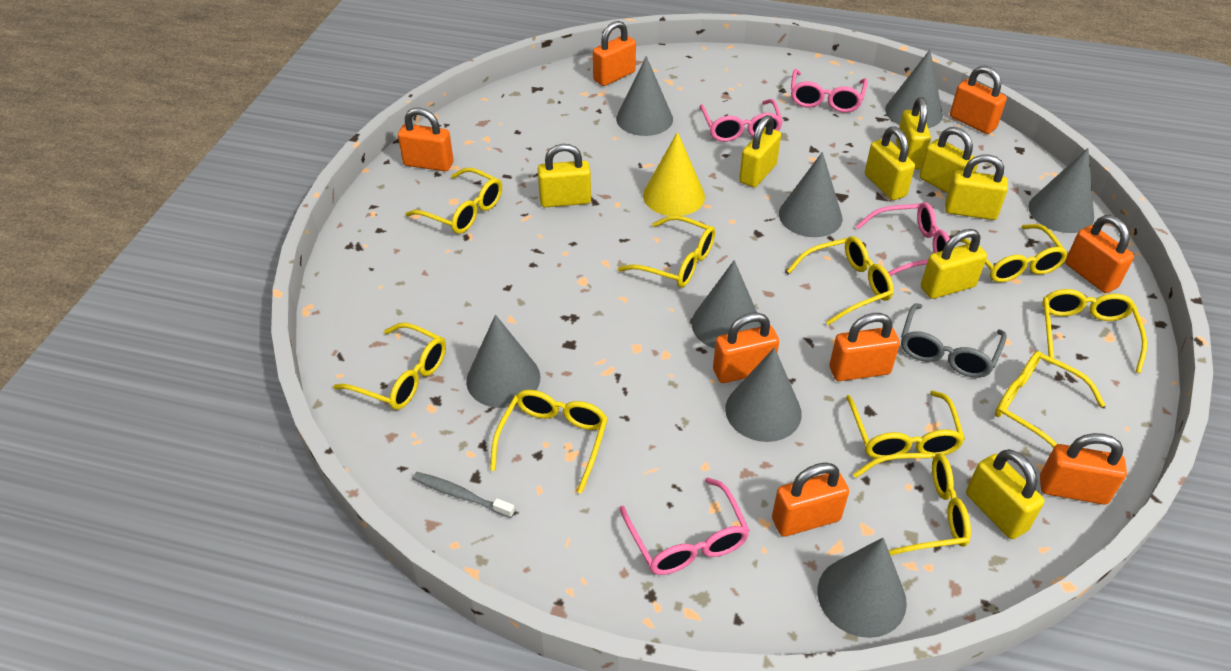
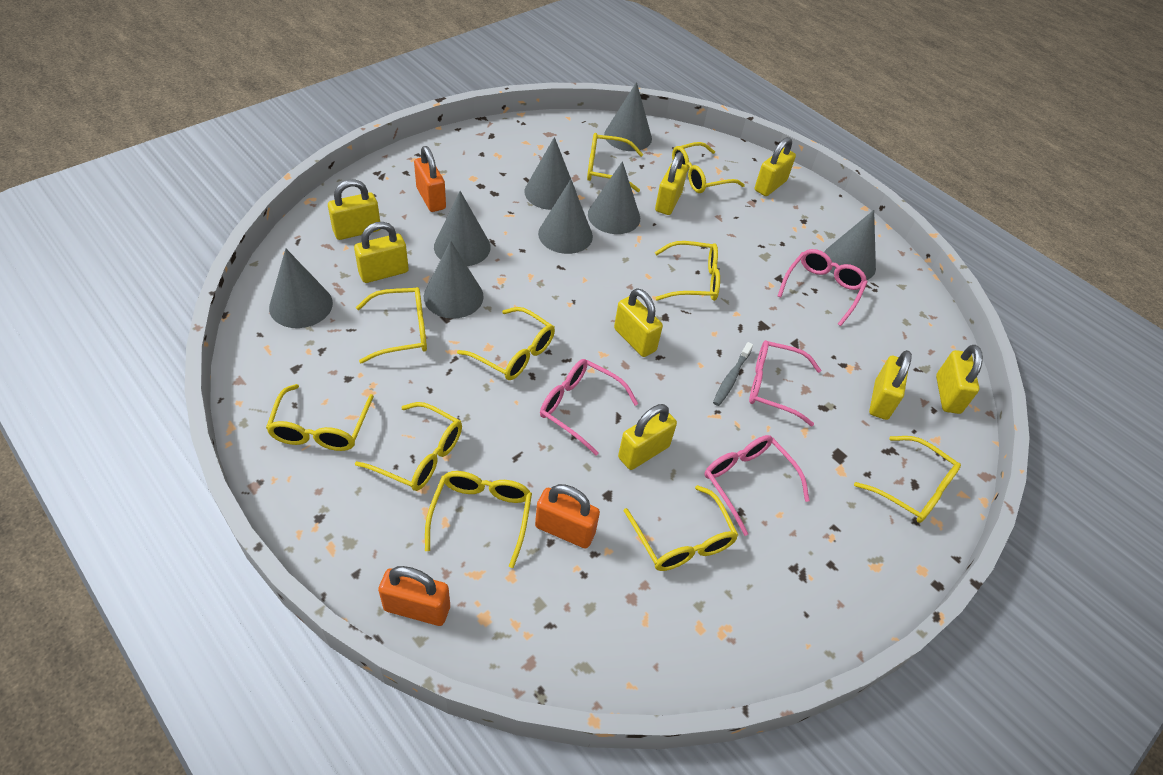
grey glasses: [901,303,1006,378] = 1 -> none = 0
orange padlock: [398,108,453,171] [593,21,636,86] [713,312,779,383] [772,462,849,536] [830,313,900,381] [950,66,1007,134] [1040,433,1127,505] [1065,215,1134,293] = 8 -> [378,566,450,626] [414,146,446,212] [535,484,600,548] = 3
yellow cone: [643,132,705,216] = 1 -> none = 0

